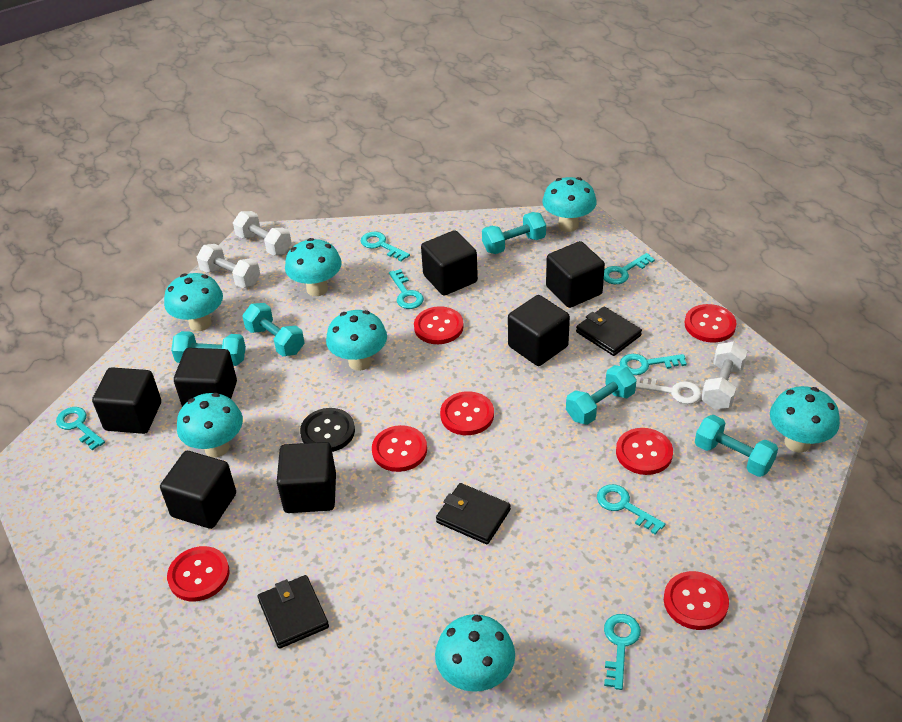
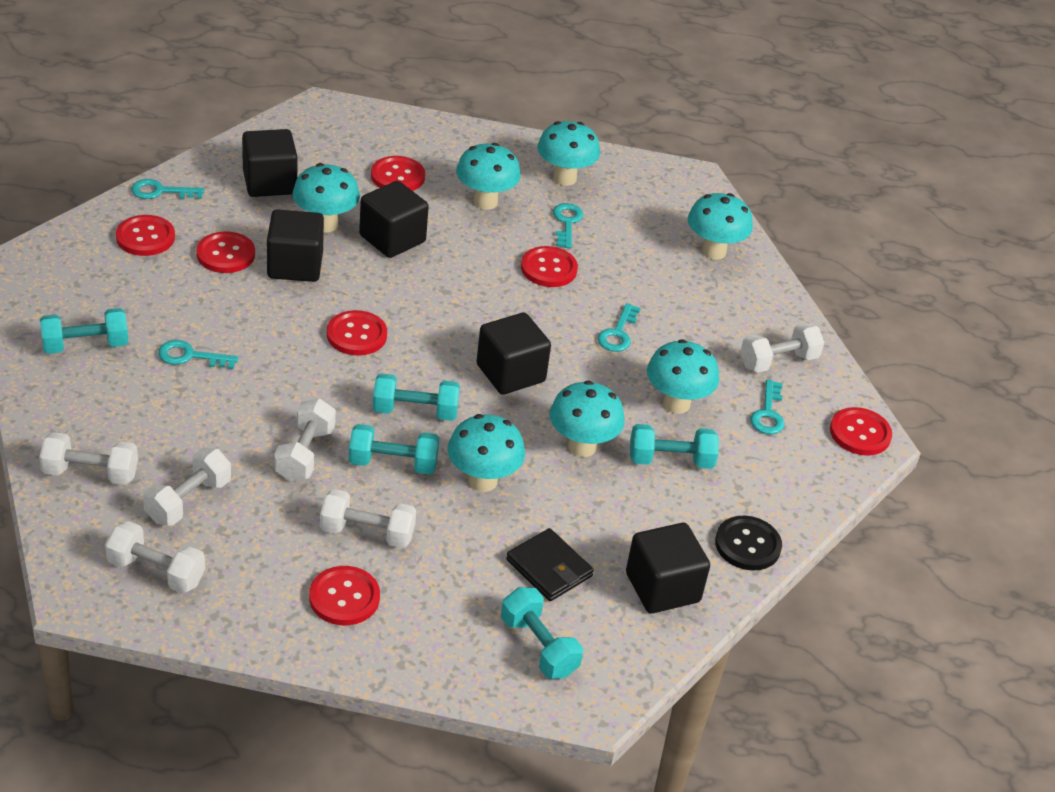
black cube: [92,367,161,434] [160,451,236,529] [174,348,237,407] [277,442,336,513] [421,230,478,296] [508,295,570,366] [546,241,605,308] = 7 -> [242,129,298,197] [267,209,324,282] [359,181,429,258] [477,313,551,395] [626,523,710,613] = 5
black wallet: [258,575,329,649] [436,483,511,544] [576,306,642,356] = 3 -> [506,528,594,601] = 1
turquoise key: [56,407,105,450] [361,232,410,262] [389,269,424,309] [597,484,665,534] [604,253,655,284] [604,614,641,690] [620,354,687,375] = 7 -> [131,179,204,199] [158,340,238,369] [553,203,583,248] [598,303,641,352] [750,380,785,434] = 5
white dumbbell: [197,244,260,288] [233,211,292,255] [701,341,747,409] = 3 -> [39,432,138,485] [105,521,205,593] [143,448,231,526] [274,399,336,482] [320,489,416,548] [740,323,824,373] = 6
white key: [636,376,702,404] = 1 -> none = 0

